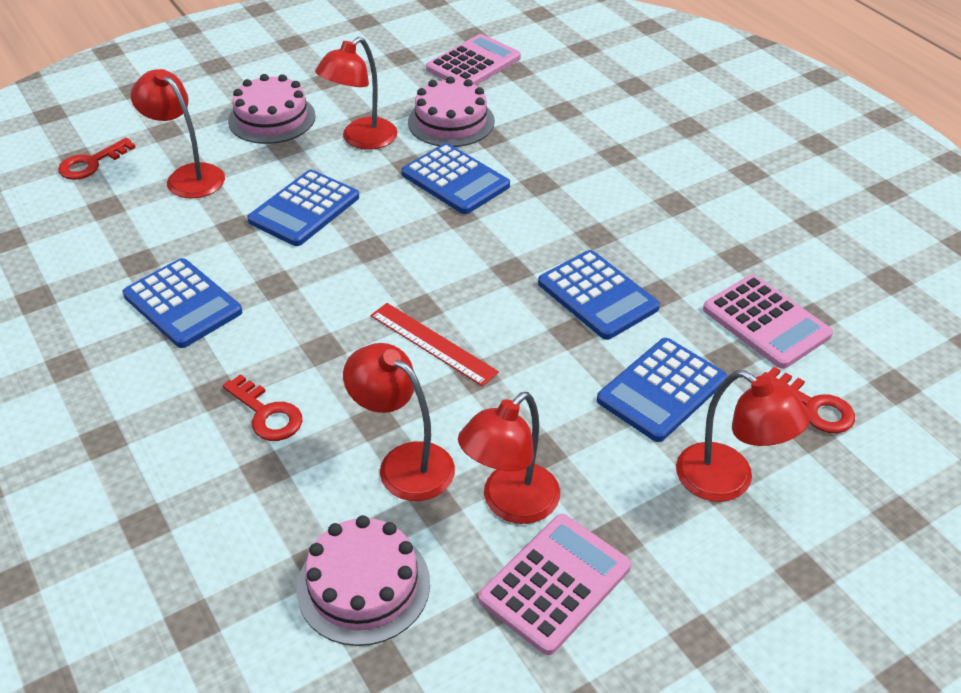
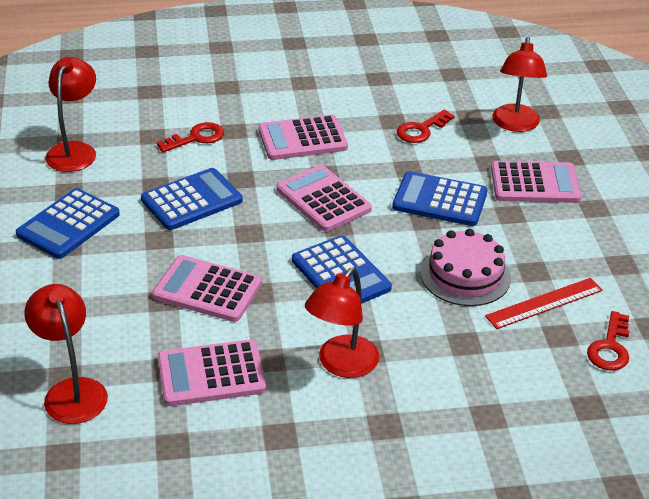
blue calculator: [123,258,242,348] [247,170,359,246] [401,143,510,214] [538,250,660,340] [597,338,727,442] = 5 -> [16,188,120,259] [141,168,243,230] [292,235,392,304] [392,171,488,226] = 4
pink cake: [228,74,316,144] [297,515,430,646] [408,76,495,147] = 3 -> [421,229,511,306] = 1
pink calculator: [426,34,521,85] [478,514,631,655] [703,275,833,369] = 3 -> [152,255,262,322] [158,339,267,406] [258,115,348,160] [276,165,372,232] [491,161,582,203] = 5
red lamp: [131,69,225,199] [315,37,398,150] [343,343,455,501] [458,392,560,524] [676,370,810,502] = 5 -> [24,284,108,424] [45,57,96,172] [305,268,379,378] [492,37,547,132] = 4

